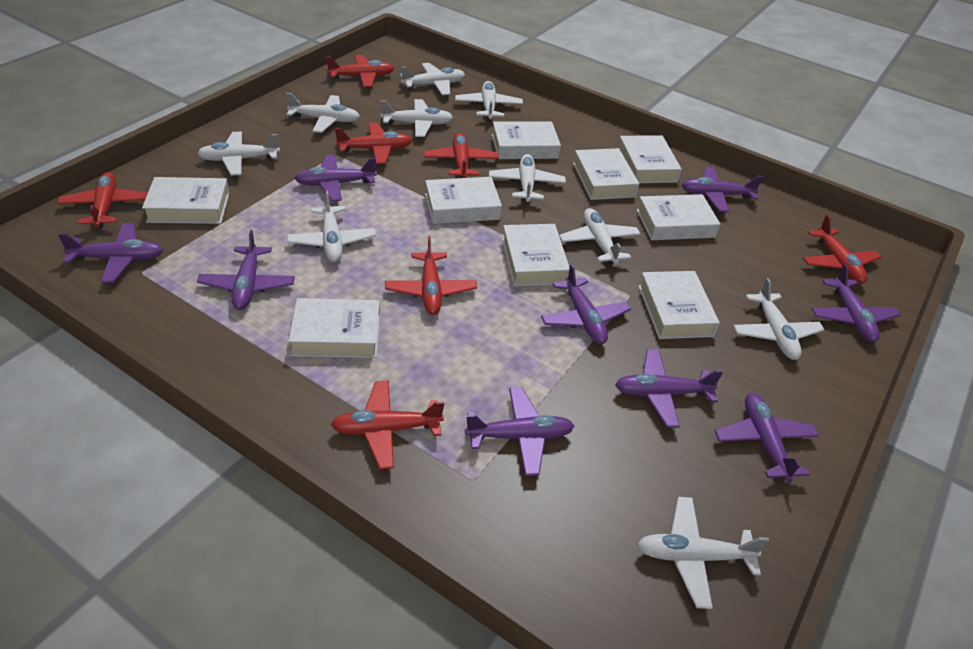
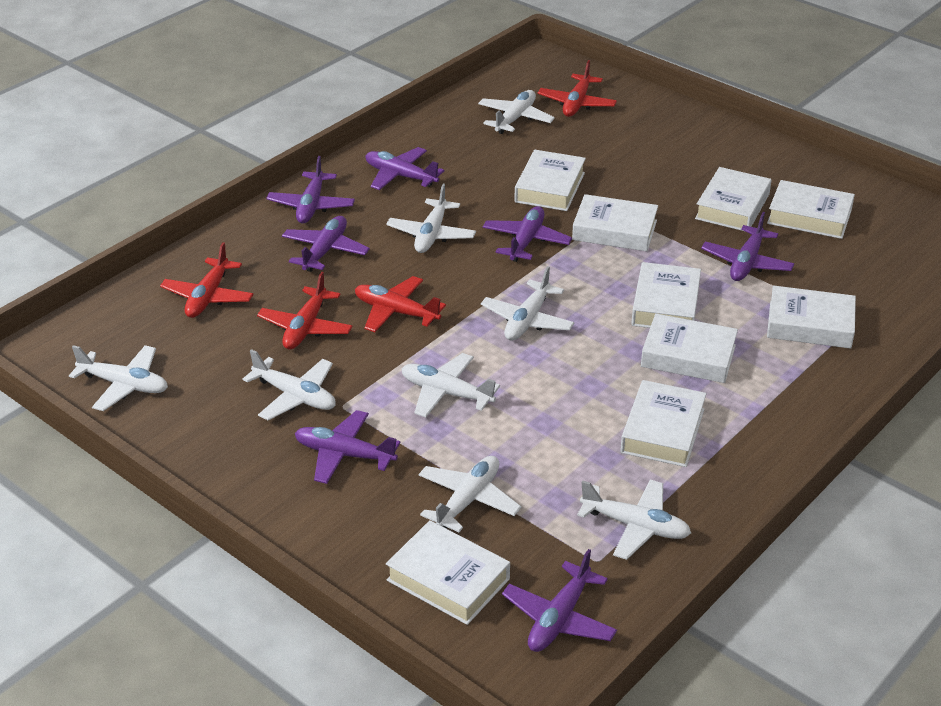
purple plane: [58,223,163,283] [197,230,295,310] [294,155,377,201] [465,388,574,476] [541,264,631,344] [615,349,723,428] [682,167,763,212] [715,393,819,482] [812,264,901,342] = 9 -> [266,156,355,223] [282,216,370,272] [295,410,400,484] [366,147,444,190] [483,206,572,262] [502,549,617,652] [701,212,794,281] = 7
red plane: [57,172,148,228] [326,55,394,87] [331,380,445,469] [335,123,412,164] [385,236,477,315] [424,133,499,178] [803,214,881,284] = 7 -> [160,242,254,318] [257,272,353,350] [355,276,446,332] [538,60,617,117] = 4
white plane: [197,131,280,176] [286,93,360,133] [287,191,376,262] [380,99,453,137] [400,63,465,95] [455,81,523,121] [489,154,566,203] [559,208,640,264] [637,497,769,609] [733,278,824,360] = 10 -> [69,345,168,411] [243,349,336,420] [386,184,476,253] [402,353,500,417] [419,456,521,532] [478,90,555,134] [481,266,575,341] [577,480,691,560] = 8

